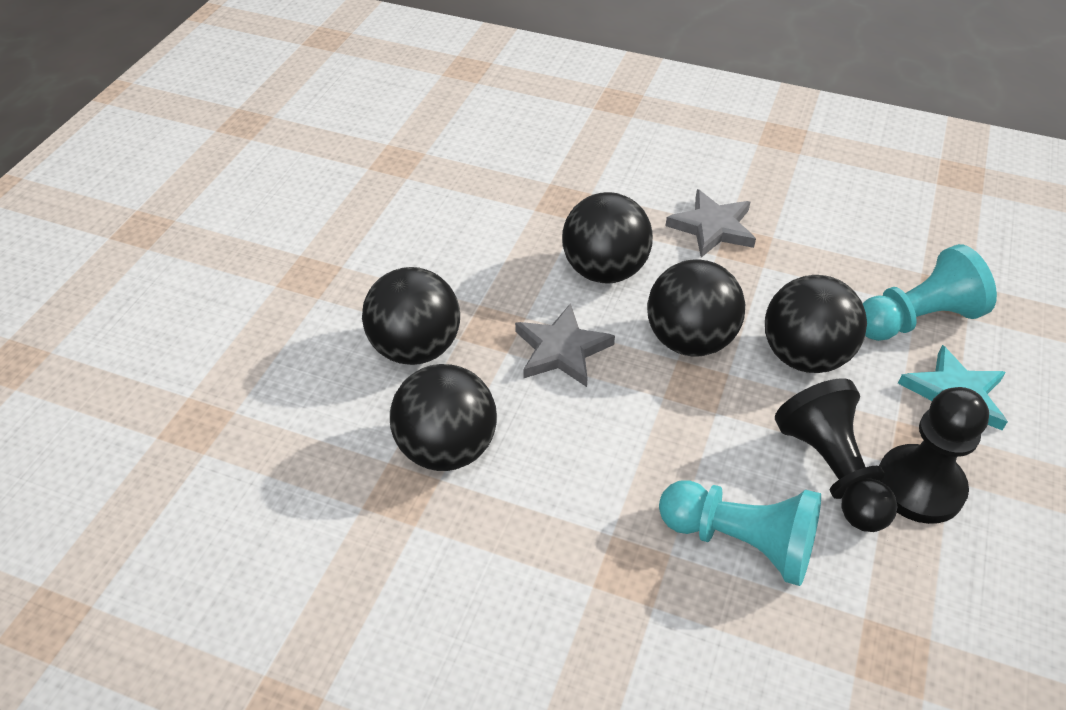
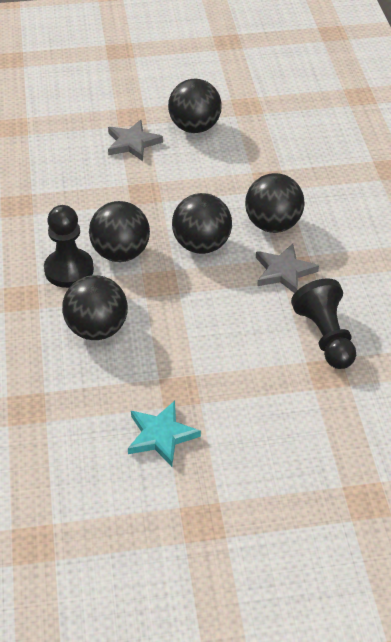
turquoise pawn: [659,480,821,586] [863,244,997,341] = 2 -> none = 0

